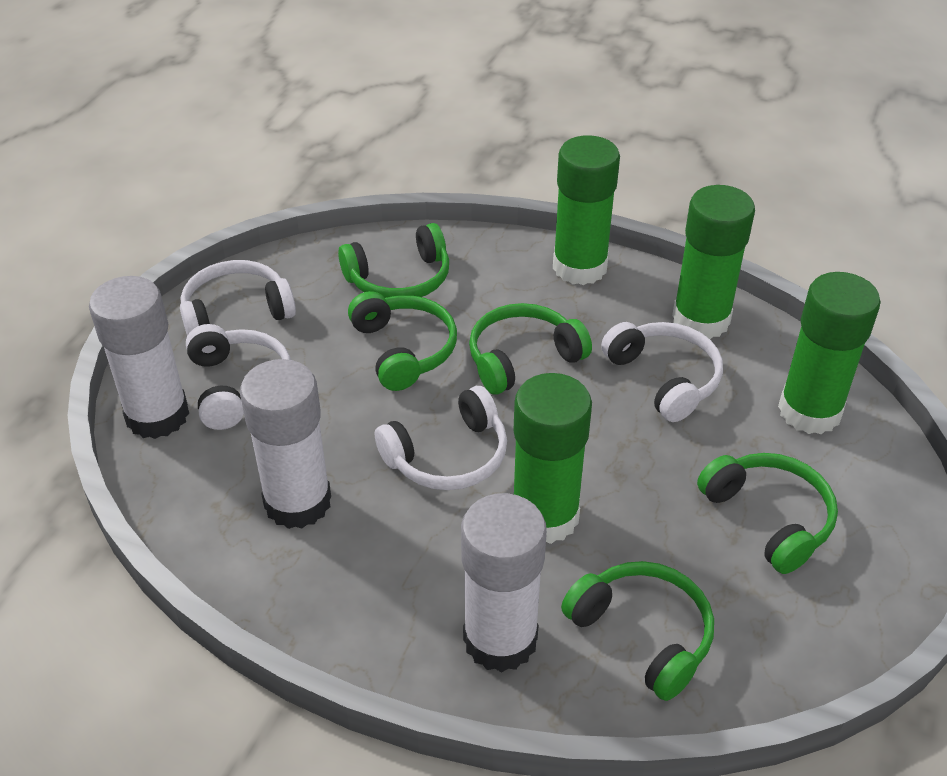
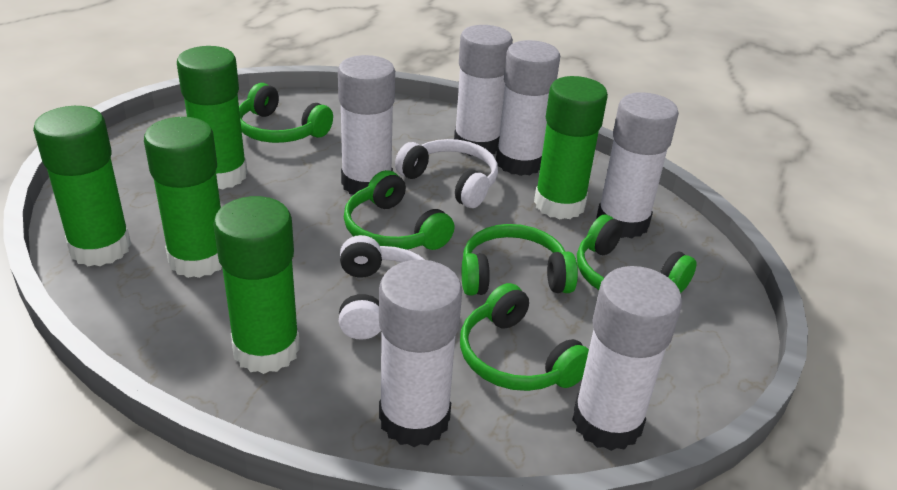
green glue stick: [513,373,592,544] [553,135,620,285] [672,185,755,339] [778,272,881,434] = 4 -> [33,106,131,266] [144,117,222,278] [177,46,248,189] [213,196,300,374] [534,76,608,219] = 5
white glue stick: [89,276,189,439] [240,359,331,529] [461,493,547,672] = 3 -> [338,55,395,195] [379,260,462,447] [454,25,513,156] [496,40,560,176] [572,266,682,451] [596,92,679,238] = 6
white headphones: [180,260,296,336] [186,324,291,430] [375,386,507,490] [601,322,723,422] = 4 -> [339,235,425,340] [395,139,498,208] = 2

